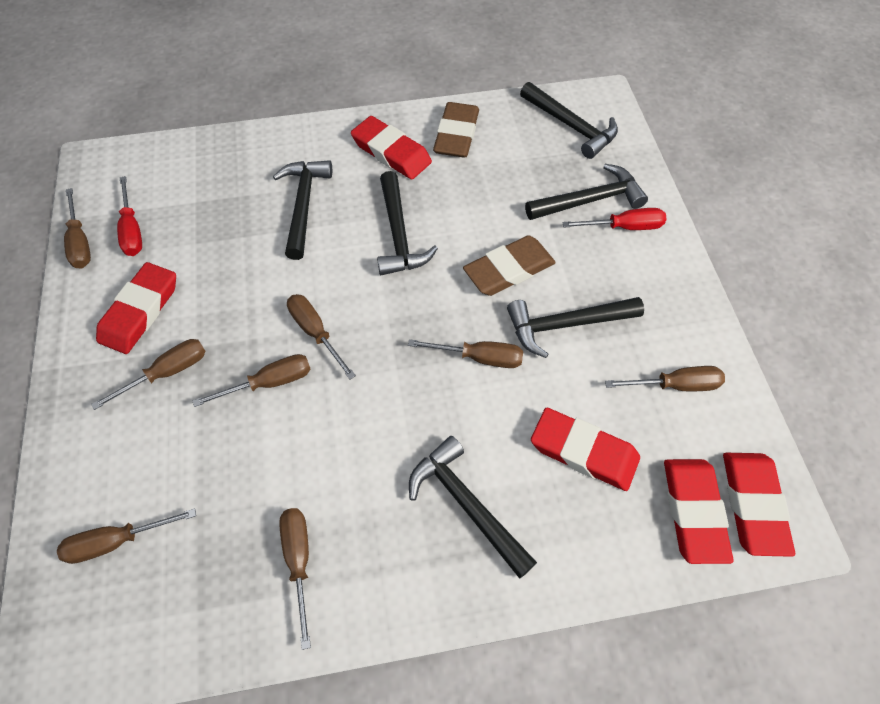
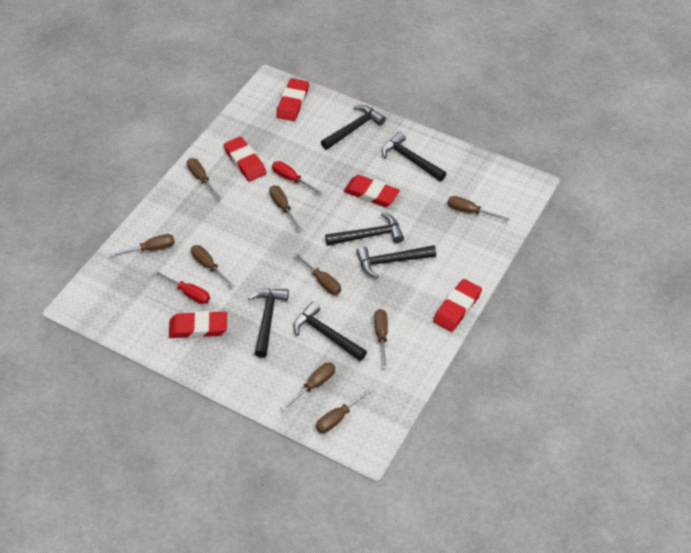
brown eraser: [433,102,479,157] [463,235,556,296] = 2 -> none = 0
brown screwdriver: [57,508,196,564] [64,188,91,268] [91,339,206,410] [192,354,311,407] [279,508,311,650] [287,294,356,379] [408,339,523,368] [605,366,725,391] = 8 -> [109,234,175,257] [187,158,222,200] [191,245,235,288] [269,185,302,231] [281,362,335,411] [293,252,341,295] [316,387,374,433] [374,309,388,369] [447,196,509,221] = 9

